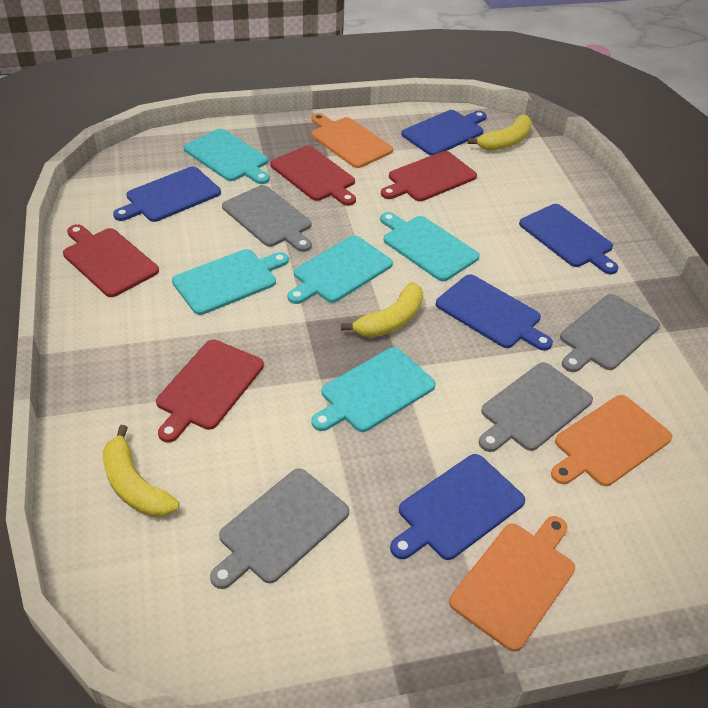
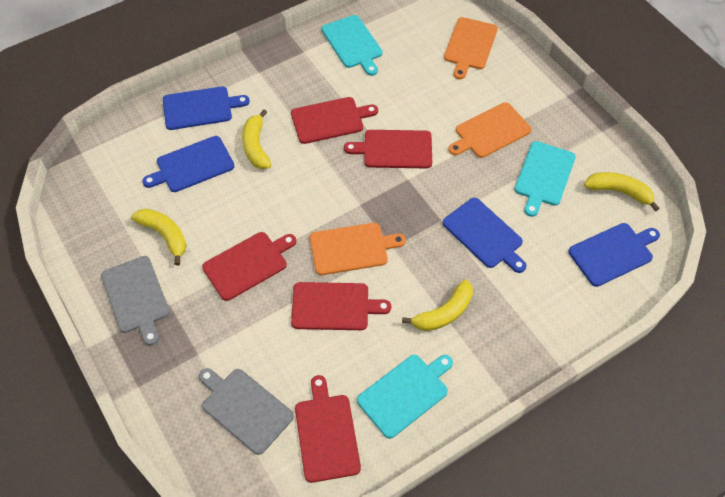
blue cutting board: [113,167,221,222] [390,454,525,560] [401,110,487,156] [436,274,553,351] [519,204,618,274] = 5 -> [142,136,234,192] [163,86,250,130] [443,198,527,273] [568,223,660,287] = 4
grey cutting board: [210,468,349,589] [222,185,312,252] [479,362,593,452] [560,294,660,372] = 4 -> [101,256,170,345] [199,368,294,455] = 2
red cutting board: [63,224,159,297] [156,340,264,443] [270,146,356,206] [381,151,477,201] = 4 -> [202,232,296,301] [291,97,378,144] [291,282,391,330] [295,375,361,483] [344,130,432,168] = 5
turquoise cutting board: [172,249,289,315] [184,129,270,184] [287,235,393,304] [311,347,436,432] [380,212,480,281] = 5 -> [321,15,383,76] [357,355,453,439] [514,141,576,217] = 3
yellow banana: [103,425,179,517] [341,282,423,338] [468,115,532,151] = 3 -> [131,209,187,266] [242,110,271,169] [402,280,473,331] [584,172,660,212] = 4

